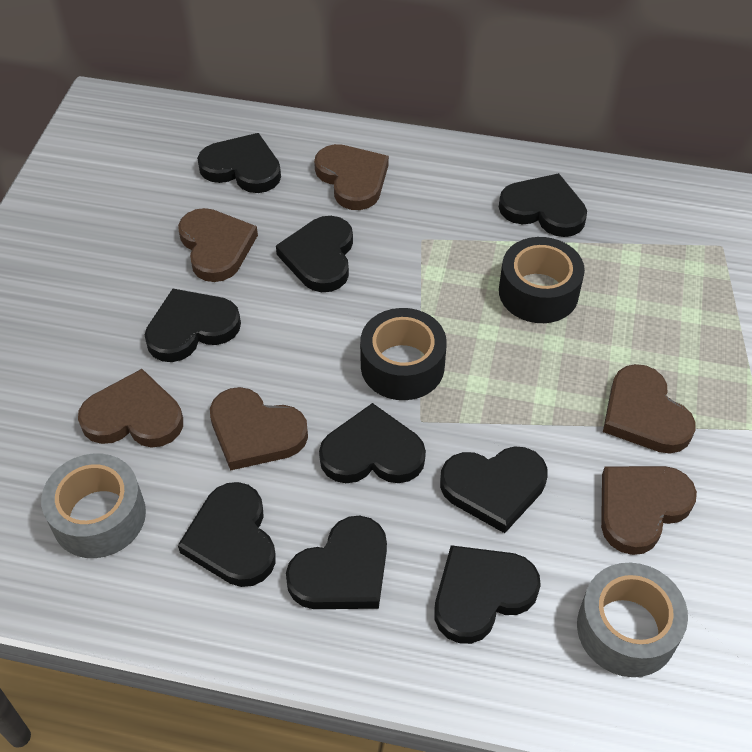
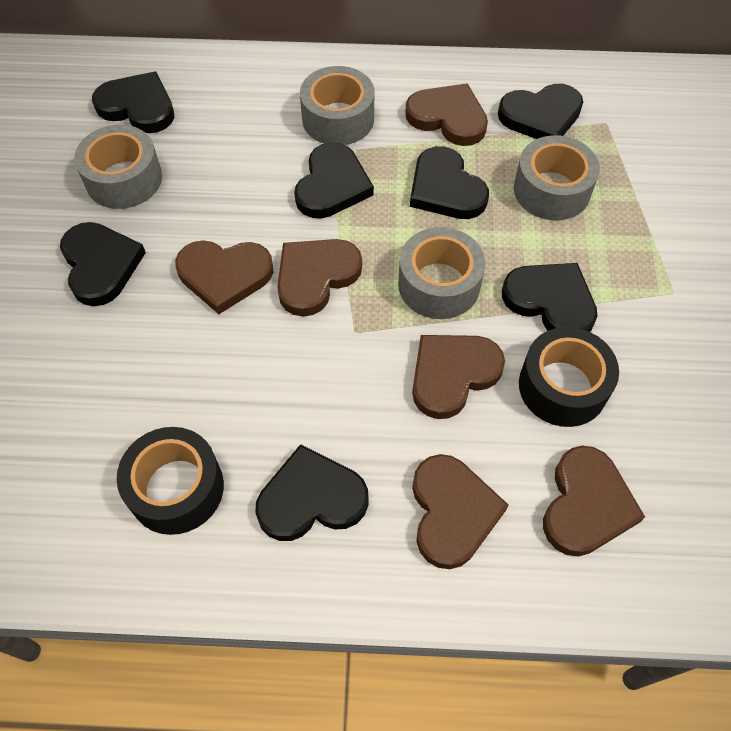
black heart: [145,289,241,362] [178,482,276,587] [197,133,281,193] [276,216,353,292] [286,516,387,609] [319,403,426,483] [434,545,541,644] [440,446,548,533] [499,173,587,237] = 9 -> [60,222,146,306] [92,72,174,133] [255,444,369,541] [294,142,374,219] [410,146,489,219] [498,84,583,139] [502,263,597,332] = 7
grey tape: [41,453,146,558] [577,563,688,677] = 2 -> [74,125,162,209] [300,66,374,145] [398,227,485,319] [514,135,600,220] = 4

